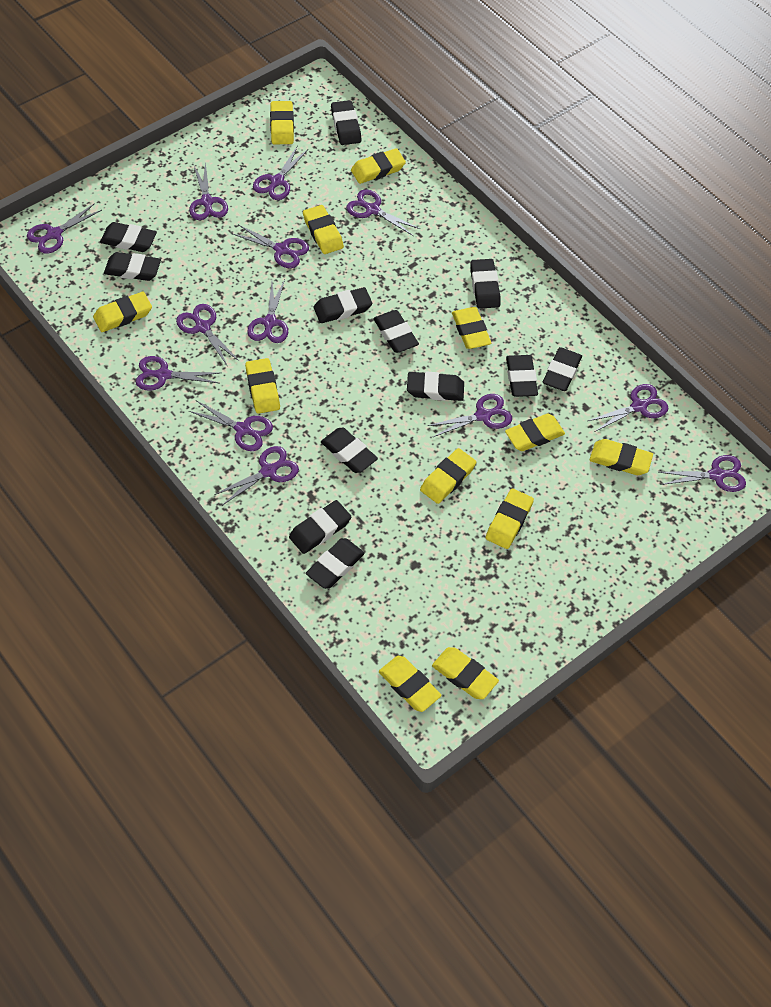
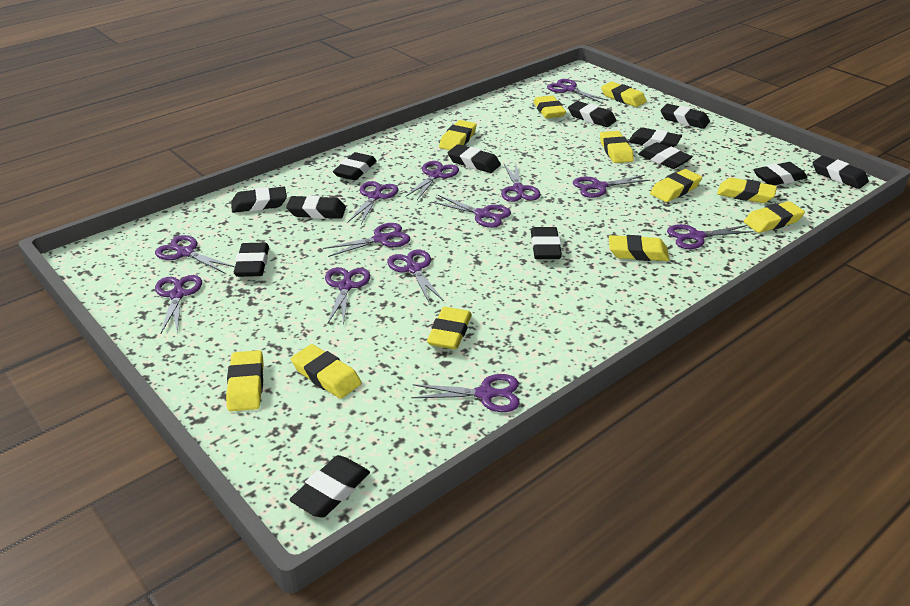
black eraser: [100,222,157,252] [104,252,161,281] [289,500,351,554] [306,538,365,589] [314,287,372,323] [321,428,378,473] [331,100,362,145] [373,310,419,353] [407,371,464,401] [470,259,501,309] [506,355,538,397] [543,347,582,391] = 12 -> [231,187,287,213] [234,242,269,277] [286,195,346,219] [289,455,370,518] [333,152,377,180] [447,144,501,173] [531,227,562,259] [568,101,616,127] [628,128,682,147] [638,142,693,169] [661,104,710,129] [753,162,807,185] [812,156,869,189] = 13
yellow eraser: [93,292,152,332] [245,358,280,414] [270,101,294,144] [303,205,344,254] [351,148,406,184] [379,656,442,712] [420,448,476,504] [432,647,499,699] [452,307,491,349] [486,489,534,549] [505,414,565,451] [589,439,653,475] = 12 -> [226,350,263,411] [291,344,362,399] [427,307,472,350] [439,120,477,150] [533,95,566,118] [600,131,634,163] [601,82,647,107] [609,235,669,261] [650,169,702,202] [717,178,777,203] [744,201,805,233] = 11

